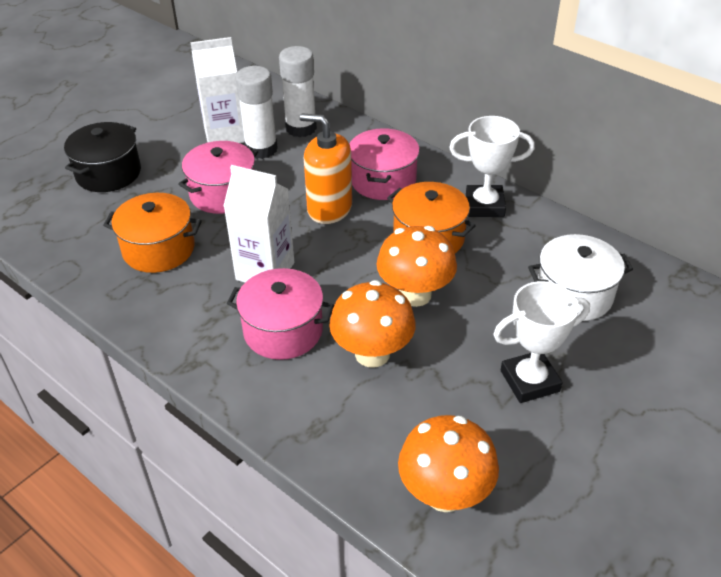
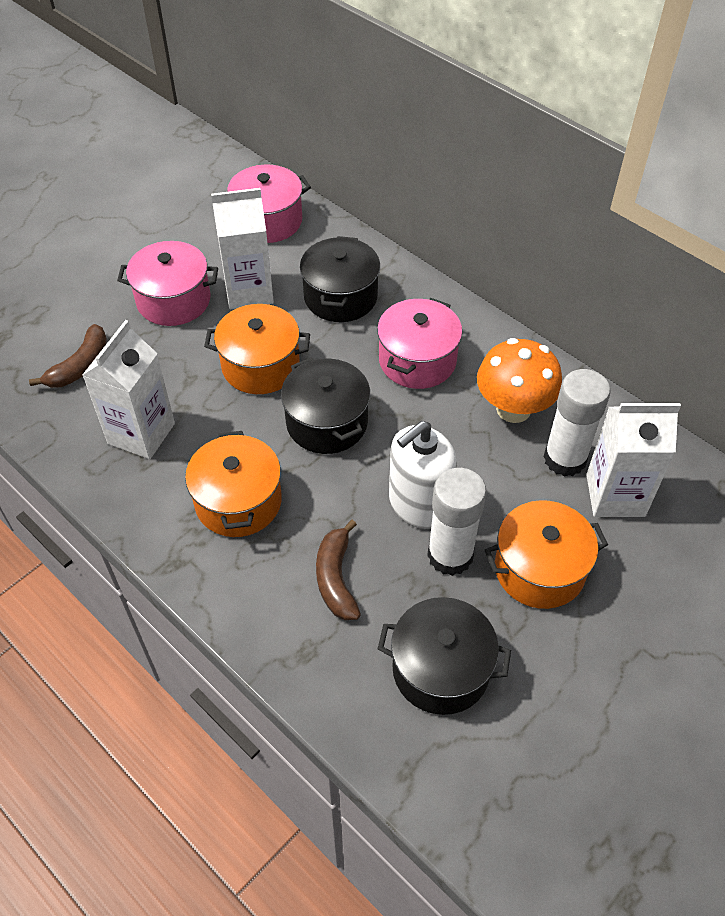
black pot: [64,122,141,192] = 1 -> [281,358,370,454] [300,236,380,322] [378,597,511,715] = 3
brown banana: none = 0 -> [29,324,107,388] [316,520,361,620] = 2
orange mushroom: [329,280,416,368] [377,226,457,307] [398,415,499,512] = 3 -> [477,338,562,423] = 1
orange pot: [103,193,202,273] [387,182,476,253] = 2 -> [185,431,282,537] [204,304,310,394] [485,500,608,609] = 3
orange soap dispenser: [300,113,352,224] = 1 -> none = 0
white carton: [191,37,245,143] [224,165,294,282] = 2 -> [82,320,175,459] [211,188,274,309] [586,403,681,517] = 3
white pot: [528,234,633,321] = 1 -> none = 0
white soap dispenser: none = 0 -> [389,421,457,529] = 1
white trophy: [449,116,535,217] [493,281,590,403] = 2 -> none = 0

